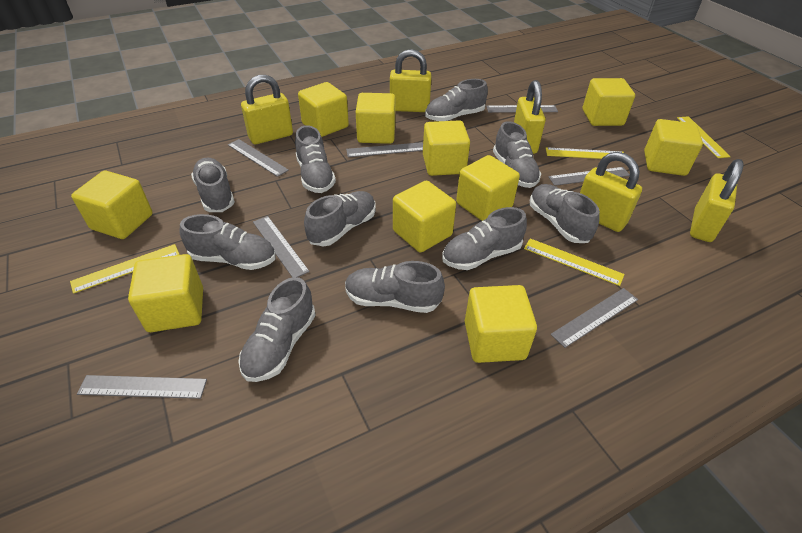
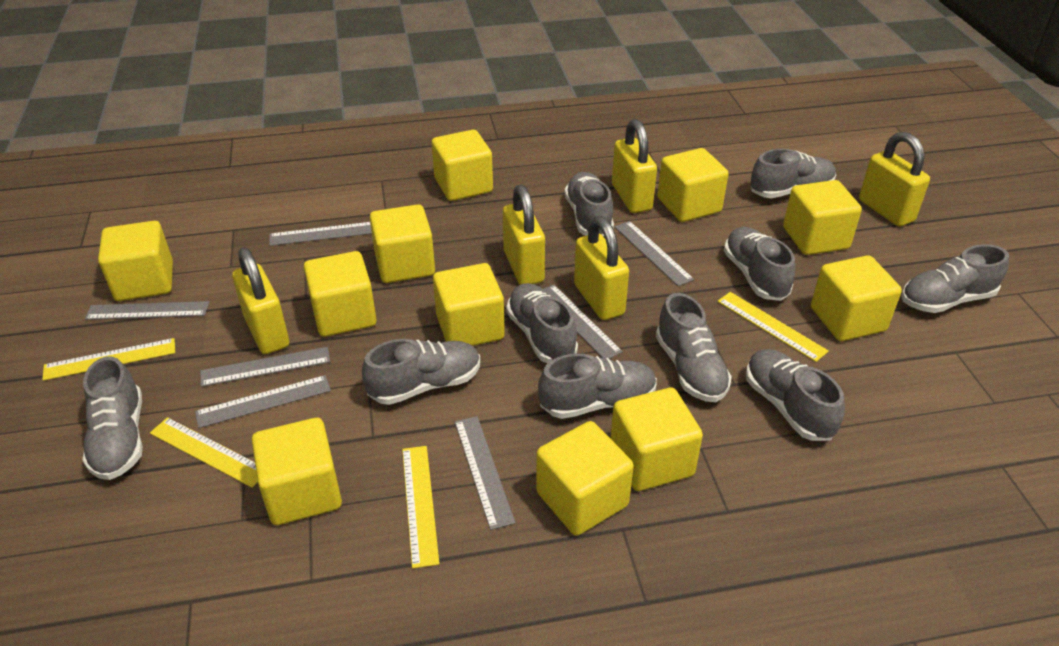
yellow cube: [71,171,153,239] [128,254,203,332] [298,82,349,137] [356,93,395,144] [393,181,456,252] [423,120,470,176] [456,155,520,221] [465,285,537,363] [583,78,635,126] [644,119,703,176] = 10 -> [98,221,173,301] [252,418,342,525] [304,251,377,337] [370,204,435,283] [432,130,493,201] [433,263,505,346] [536,421,634,536] [610,388,703,491] [657,148,729,222] [783,180,862,255] [811,255,902,341] = 11

